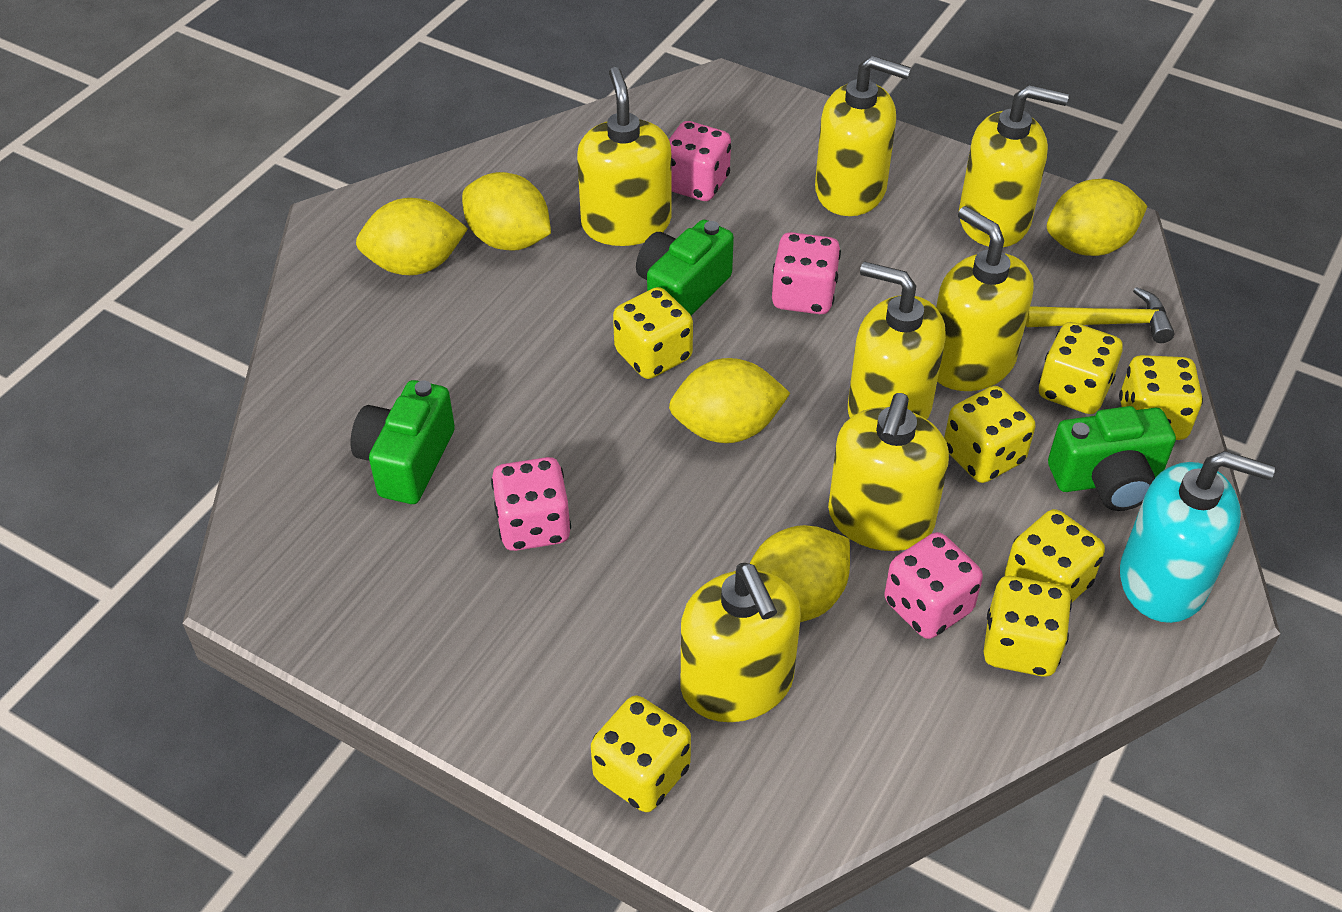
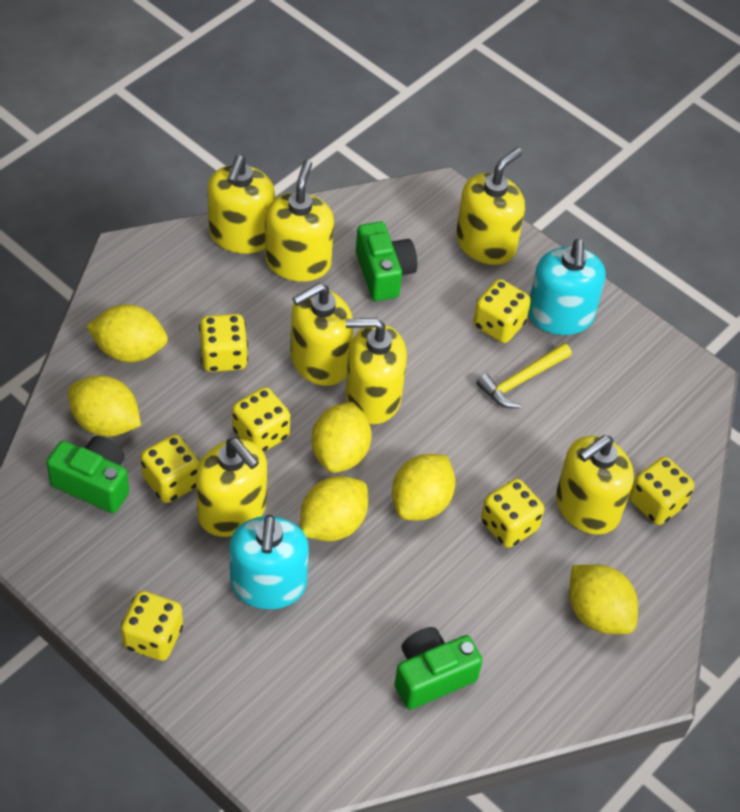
pink dice: [491,457,571,551] [669,121,731,201] [772,232,841,314] [884,532,983,639] = 4 -> none = 0
turquoise soap dispenser: [1120,451,1275,623] = 1 -> [229,515,309,609] [528,239,605,335] = 2
yellow lemon: [356,198,468,275] [462,172,551,251] [669,358,790,443] [750,525,850,622] [1047,179,1147,256] = 5 -> [68,375,141,437] [86,304,168,362] [301,476,368,541] [312,402,371,473] [392,454,456,521] [569,564,638,634] = 6

